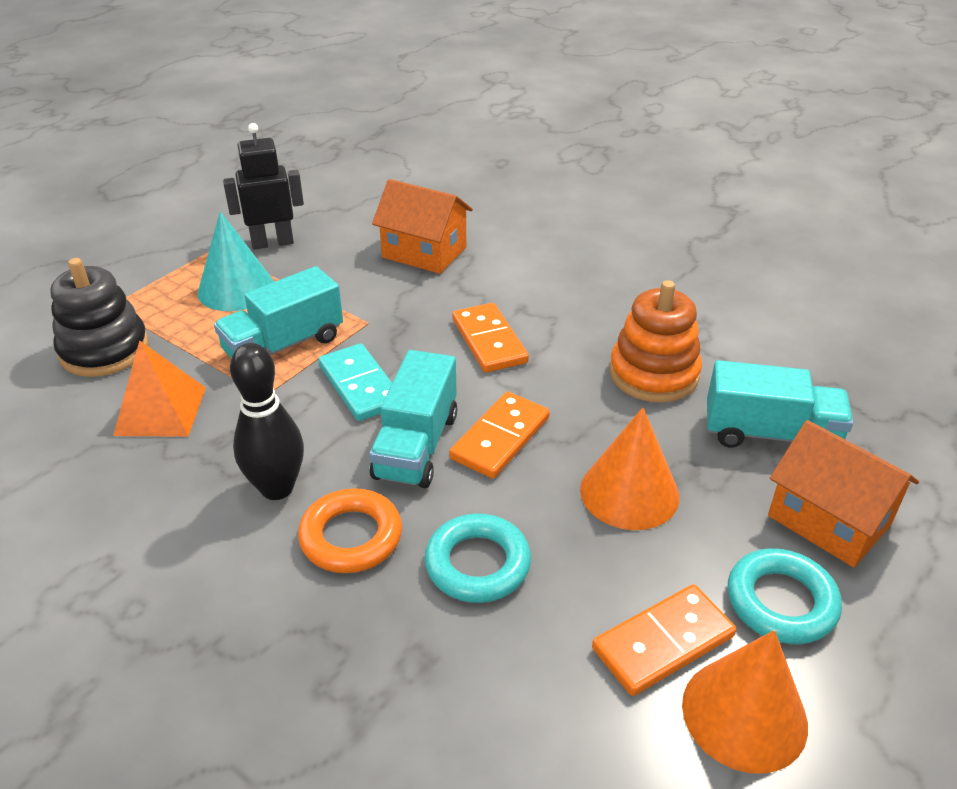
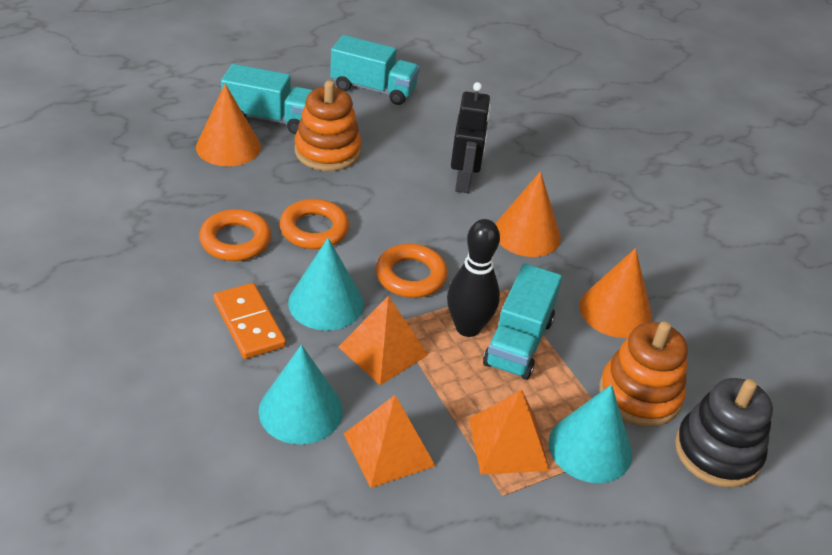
orange cone: [580,407,679,530] [682,630,808,774] = 2 -> [196,84,261,166] [495,171,561,257] [579,248,652,338] = 3
orange domino: [449,392,550,479] [452,303,529,373] [592,584,736,696] = 3 -> [213,283,286,359] = 1
orange house: [372,179,473,274] [768,420,919,567] = 2 -> none = 0
orange pyramid: [113,340,206,437] = 1 -> [339,296,428,385] [344,395,435,488] [469,390,550,474] = 3
orange ring: [298,488,402,573] = 1 -> [199,209,271,261] [280,199,349,249] [376,244,448,298] = 3
orange stacking toy: [610,280,702,403] = 1 -> [295,80,361,171] [599,321,688,427] = 2
turquoise cone: [198,211,274,311] = 1 -> [259,345,343,444] [288,238,364,331] [549,385,632,483] = 3
turquoise domino: [318,344,392,421] = 1 -> none = 0
turquoise ring: [424,514,531,603] [728,548,842,644] = 2 -> none = 0

